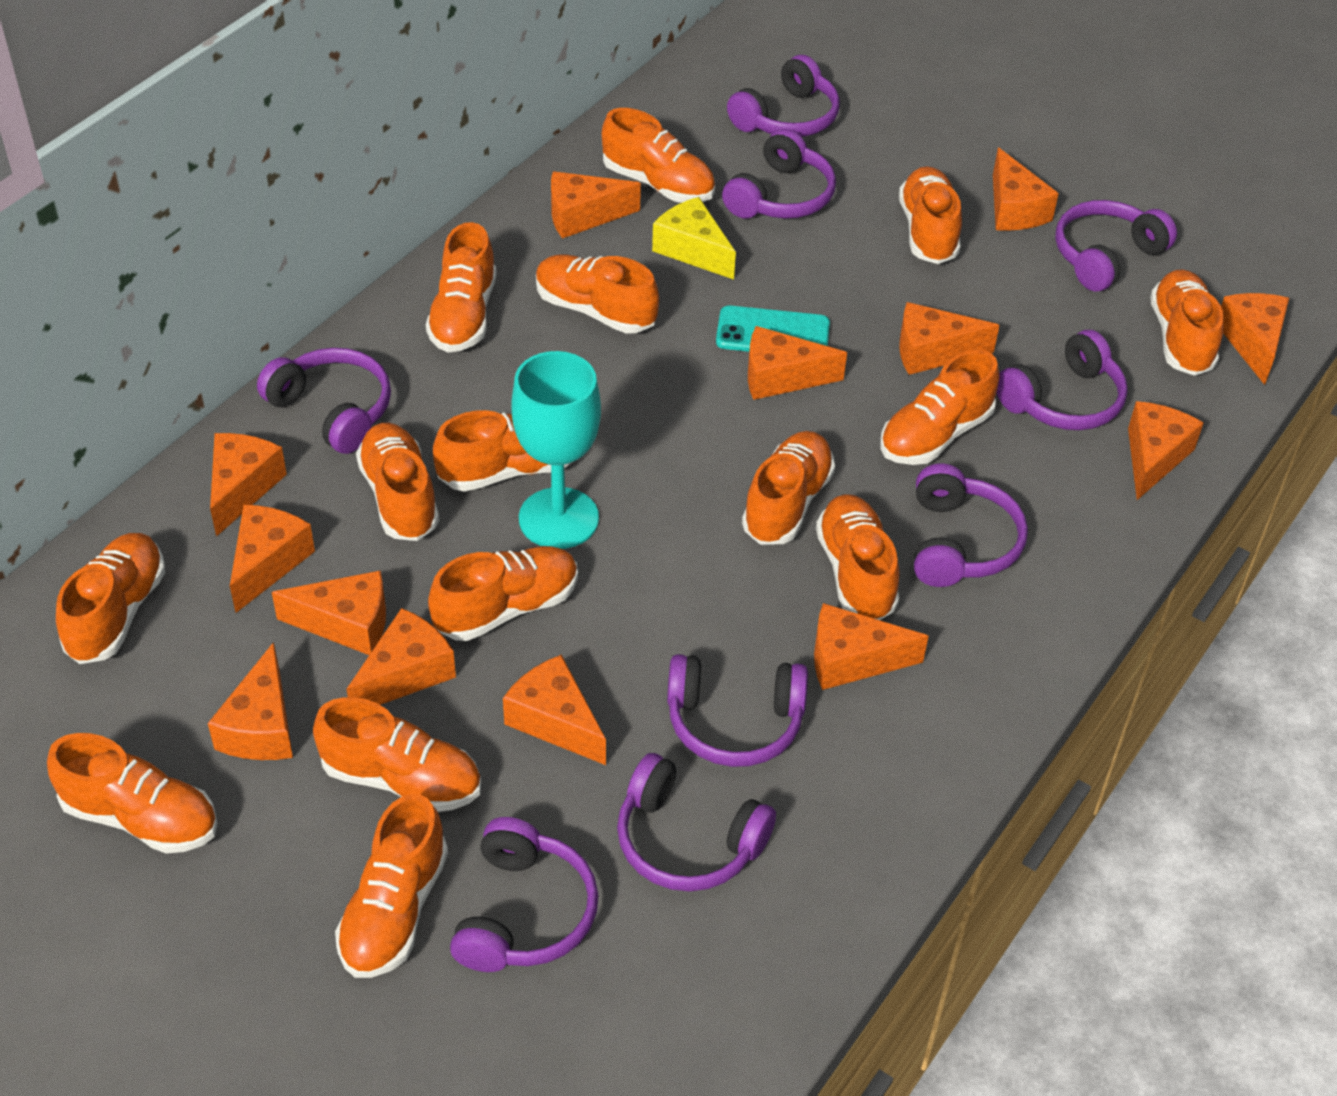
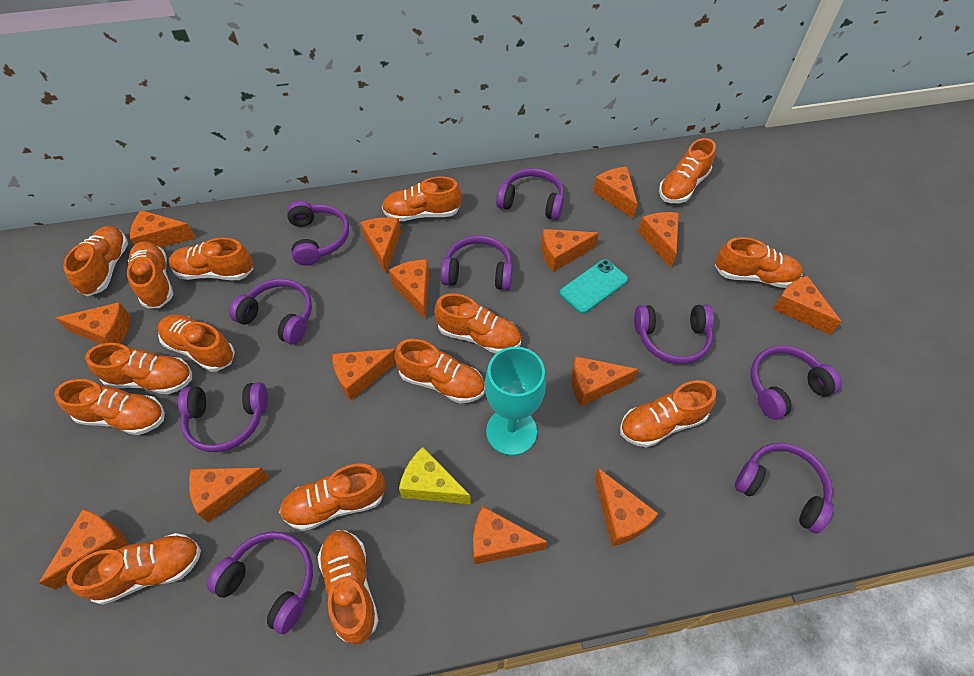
orange cheese: [208,642,293,760] [210,433,287,537] [230,505,315,613] [272,570,386,655] [347,608,456,705] [503,655,606,765] [551,171,641,239] [748,326,847,400] [814,603,929,690] [899,302,1000,375] [993,147,1059,231] [1128,401,1204,500] [1221,293,1289,385] = 13 -> [39,509,129,590] [56,302,130,344] [130,210,196,248] [189,468,269,522] [332,349,396,400] [360,217,401,274] [389,259,429,320] [473,506,548,564] [541,229,599,272] [572,356,639,407] [593,167,637,219] [595,468,659,546] [638,212,679,268] [773,276,841,335] = 14

